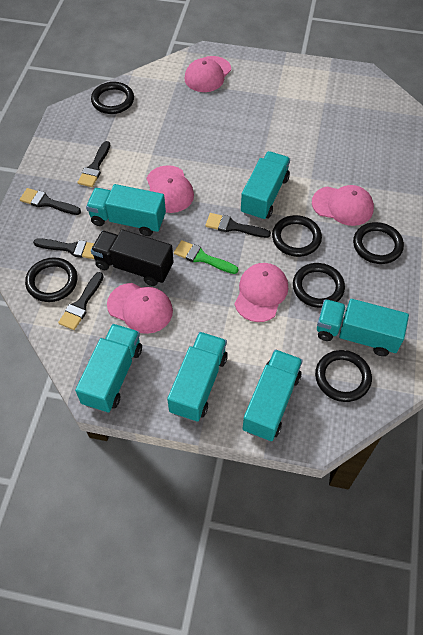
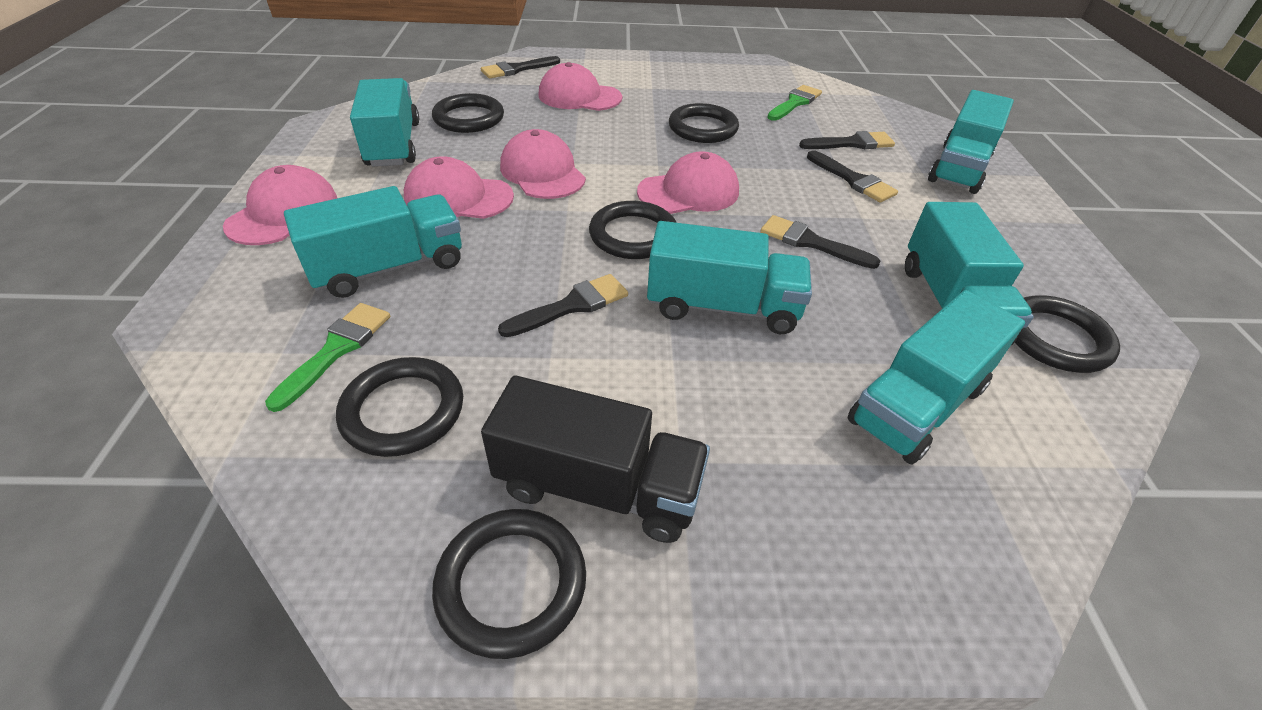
green brush: [174,240,239,274] = 1 -> [265,303,390,412] [767,85,822,121] = 2

